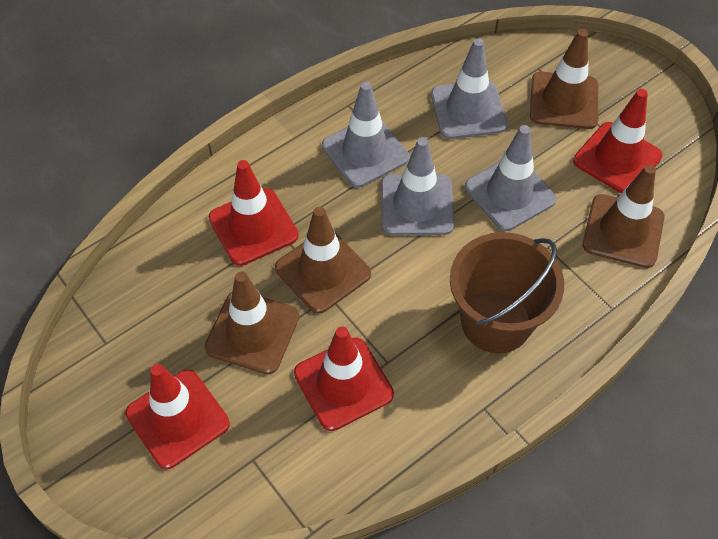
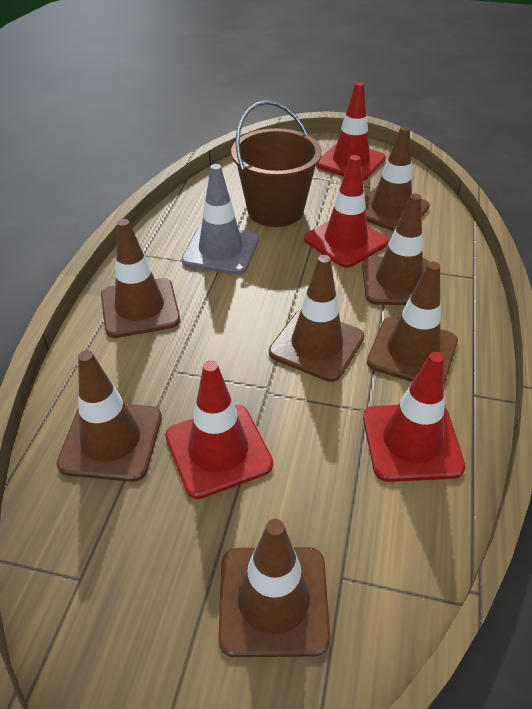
brown traffic cone: [205,271,299,374] [275,207,371,314] [530,29,598,129] [583,165,665,268] = 4 -> [56,350,162,482] [101,219,180,338] [218,519,330,657] [269,255,365,382] [362,194,429,305] [365,126,430,231] [367,262,458,385] = 7
grey traffic cone: [322,82,409,188] [381,137,454,235] [431,38,507,139] [465,125,557,231] = 4 -> [181,164,259,275] = 1

